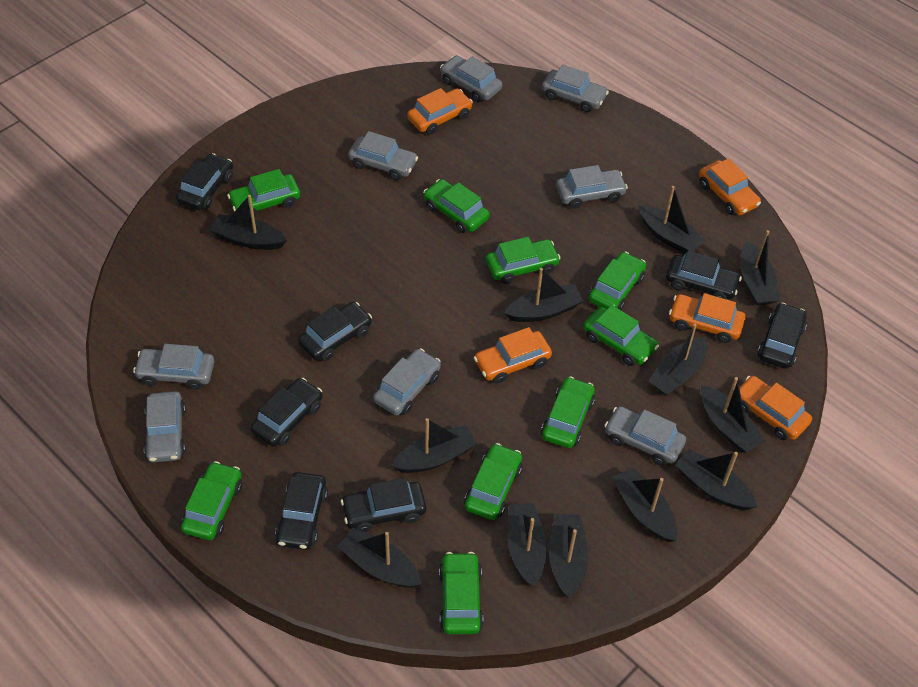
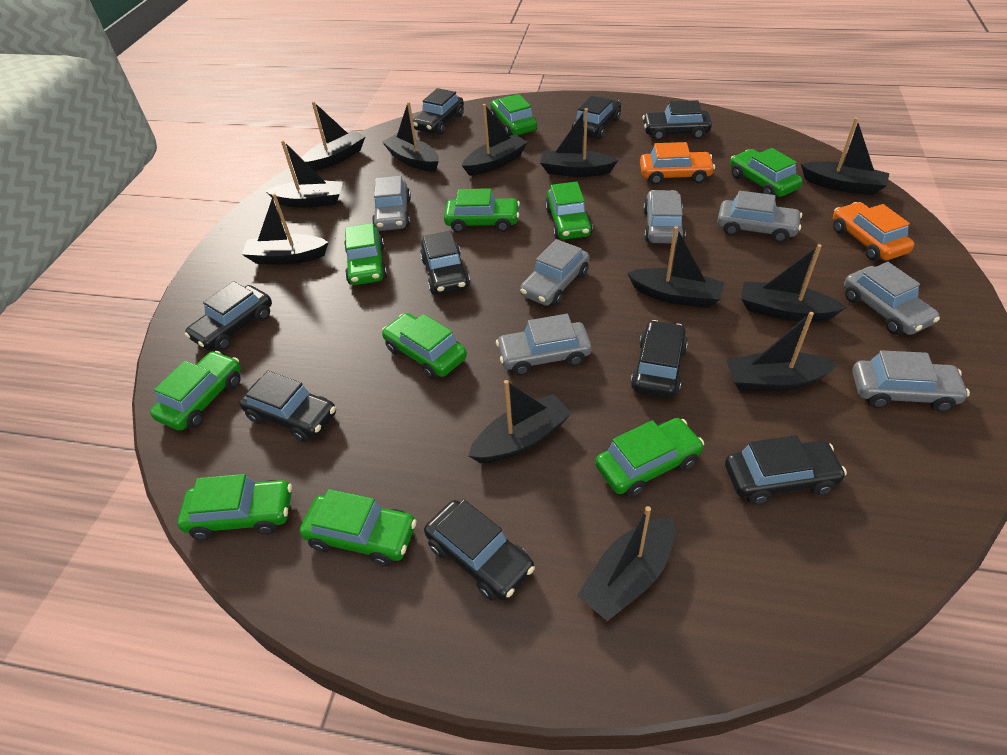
black car: [176,153,233,210] [251,378,322,447] [275,472,328,550] [298,302,372,361] [341,478,426,532] [666,250,742,299] [758,303,807,369] = 7 -> [185,281,272,351] [239,371,336,442] [413,88,464,135] [420,231,470,295] [424,500,535,601] [572,96,621,139] [631,320,688,399] [642,100,712,141] [725,435,847,505] = 9
green car: [181,461,242,540] [227,169,300,217] [423,179,490,233] [439,552,483,634] [464,443,522,520] [486,237,561,284] [541,376,595,448] [583,305,659,366] [589,251,646,310] = 9 -> [150,351,241,431] [177,474,292,540] [300,489,417,566] [344,223,387,285] [382,313,467,379] [444,188,520,233] [490,94,537,136] [545,182,593,240] [595,418,704,497] [730,148,803,197] = 10
grey car: [133,344,215,390] [144,391,186,463] [348,131,418,180] [373,348,441,415] [440,55,503,102] [542,64,609,112] [556,165,628,209] [605,406,686,466] = 8 -> [372,176,411,231] [496,314,592,376] [520,239,589,306] [643,190,686,244] [717,191,802,243] [844,262,940,335] [852,350,970,412] = 7
orange car: [407,88,473,135] [474,327,552,384] [669,293,746,343] [699,158,761,215] [739,376,812,440] = 5 -> [640,142,715,185] [833,202,914,261] = 2

